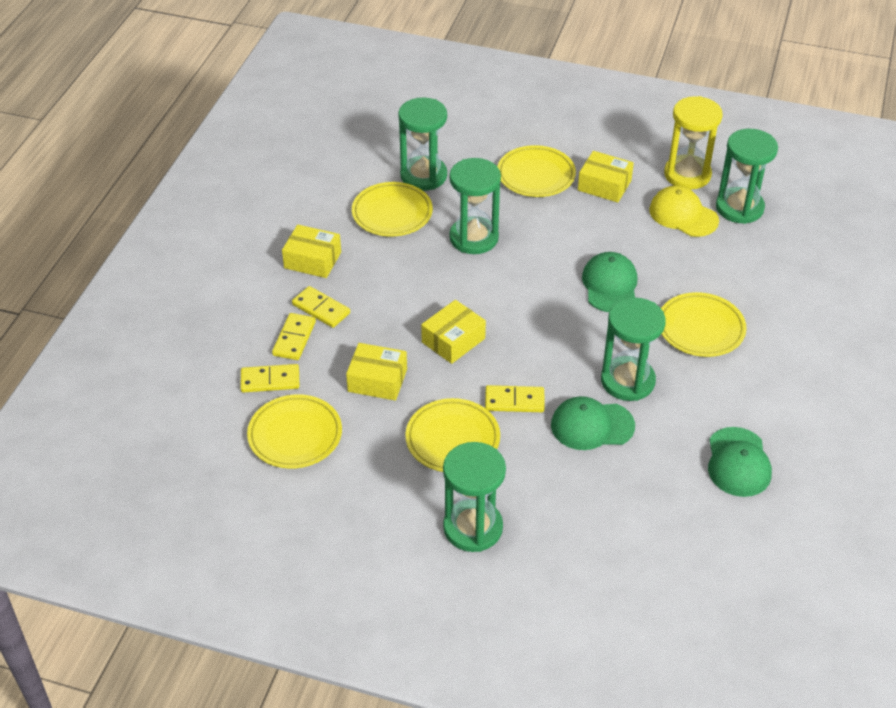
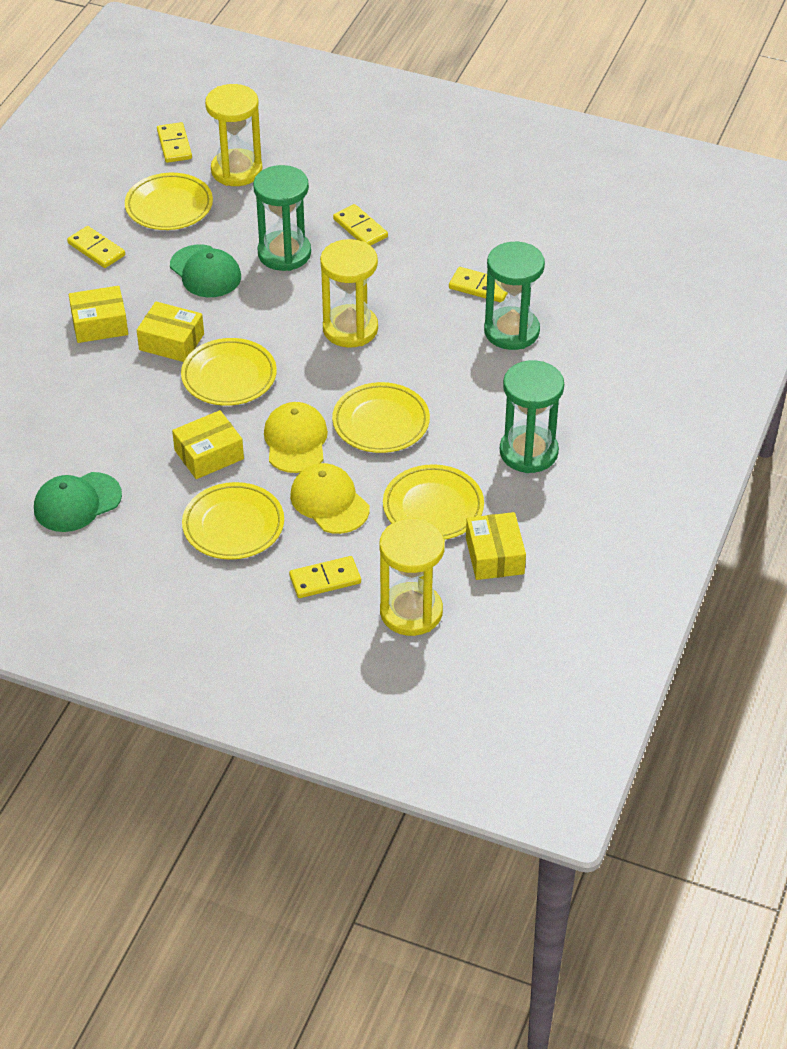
green cap: [551,396,635,450] [582,252,637,312] [708,427,772,497] = 3 -> [34,472,122,532] [170,245,241,297] = 2
green hourglass: [398,98,447,191] [443,442,506,552] [449,158,501,254] [601,297,666,401] [716,129,778,224] = 5 -> [253,165,311,271] [484,242,545,350] [500,360,564,473] = 3
yellow cap: [649,186,719,237] = 1 -> [264,402,328,473] [290,463,369,534] = 2
yellow domino: [241,364,299,393] [272,313,316,360] [292,286,350,328] [485,385,545,412] = 4 -> [67,226,125,268] [157,122,192,163] [289,556,361,598] [333,204,388,246] [449,267,508,302] = 5
yellow hourglass: [664,96,723,190] = 1 -> [205,84,262,186] [320,239,378,348] [379,518,445,636] = 3

